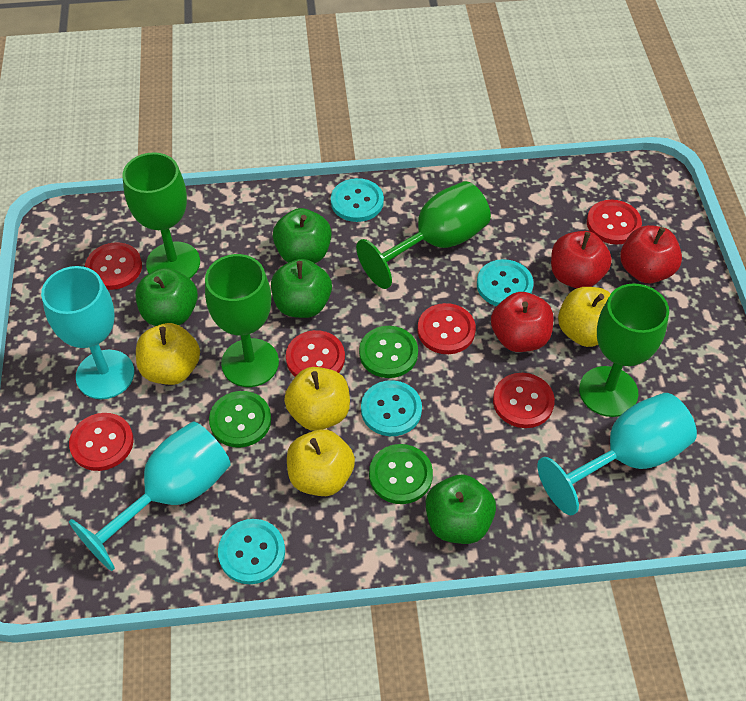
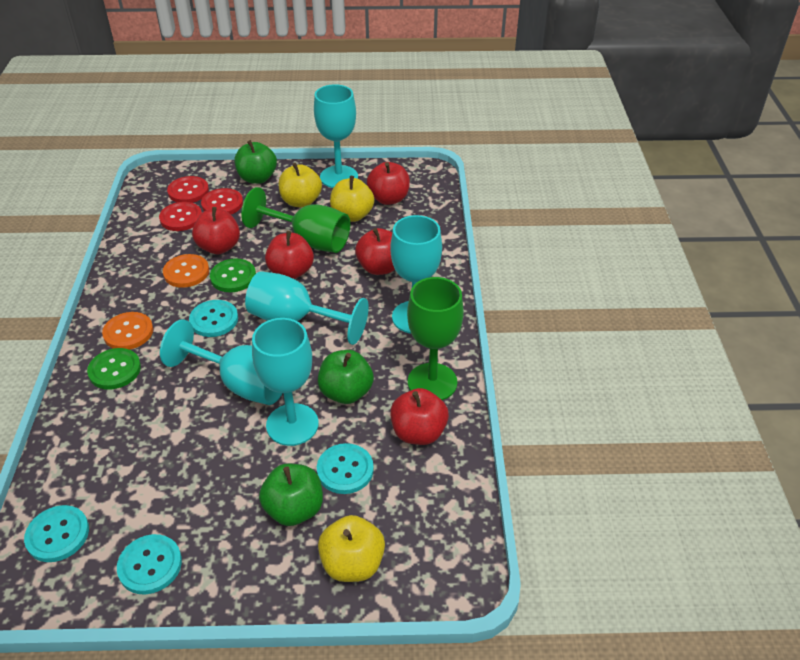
green apple: [135,268,198,326] [271,259,332,318] [273,208,332,263] [426,475,496,544] = 4 -> [235,140,277,184] [259,464,323,526] [318,350,374,404] = 3
green button: [209,391,271,448] [359,326,418,378] [369,444,433,504] = 3 -> [87,348,141,390] [210,259,256,292] = 2
green goblet: [122,152,200,279] [205,254,279,387] [356,181,491,289] [579,283,669,417] = 4 -> [241,187,350,253] [407,277,464,400] = 2
orange button: none = 0 -> [102,312,153,350] [163,254,209,288] = 2
red apple: [491,292,553,352] [551,231,612,288] [620,225,682,283] = 3 -> [192,207,240,254] [265,231,314,279] [355,228,395,275] [367,162,410,205] [390,388,449,445] = 5
red button: [69,413,134,471] [85,242,142,290] [286,330,345,377] [417,303,476,354] [493,373,555,428] [587,200,642,244] = 6 -> [159,202,202,231] [167,176,209,203] [201,188,243,214] = 3
turquoise goblet: [41,266,134,399] [69,422,231,571] [537,393,697,515] = 3 -> [160,319,283,405] [245,271,369,345] [252,318,319,446] [314,84,358,188] [390,215,442,334] = 5
yellow apple: [136,323,200,385] [284,367,350,431] [287,429,355,496] [558,287,611,347] = 4 -> [278,163,322,208] [318,515,385,582] [330,176,374,222] = 3

